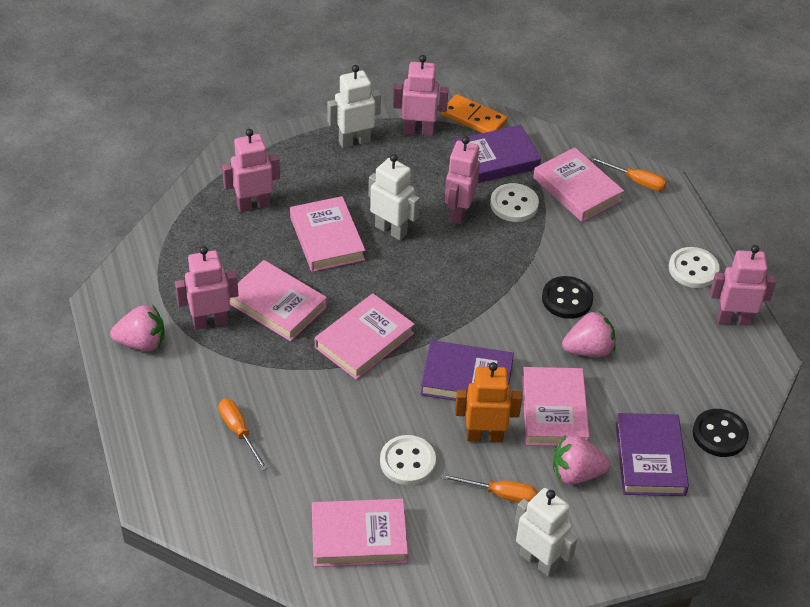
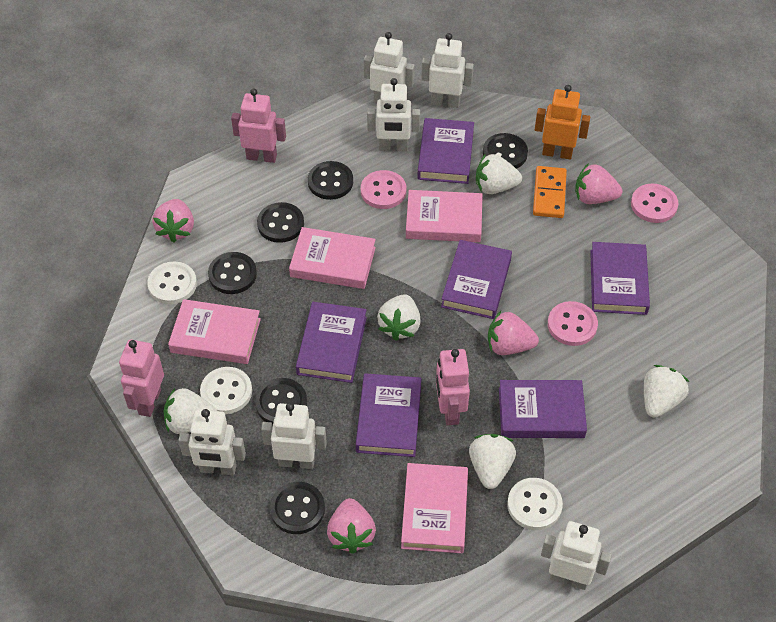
black button: [542,276,593,319] [693,409,749,457] = 2 -> [208,252,257,294] [255,378,307,425] [257,202,304,243] [270,482,325,534] [308,161,353,200] [483,133,528,168] = 6
orange screwdriver: [218,399,268,471] [441,473,537,503] [589,156,667,191] = 3 -> none = 0
pink book: [230,260,327,342] [290,196,365,272] [312,499,408,567] [315,293,415,380] [522,367,590,446] [533,148,624,222] = 6 -> [168,299,261,364] [289,227,376,289] [401,463,468,553] [406,190,483,242] = 4
pink button: none = 0 -> [361,170,406,209] [548,301,598,346] [631,184,678,223] = 3
pink robot: [175,246,238,330] [222,129,280,212] [393,55,449,136] [444,136,480,224] [710,245,776,325] = 5 -> [119,339,164,417] [231,89,286,163] [436,349,470,425] = 3
pink strawberry: [110,304,165,351] [553,435,610,485] [562,310,616,357] = 3 -> [152,199,194,242] [327,498,376,554] [488,311,539,355] [575,163,623,204] = 4
purple book: [420,340,514,401] [452,125,541,183] [616,413,689,496] = 3 -> [296,302,367,383] [356,373,422,457] [417,118,474,184] [441,240,512,319] [499,380,587,438] [590,242,650,315] = 6
white robot: [327,65,381,148] [369,154,420,241] [515,488,577,577] = 3 -> [178,409,246,475] [261,403,327,469] [364,32,415,103] [367,78,420,151] [421,33,474,108] [541,521,612,590] = 6
white strawberry: none = 0 -> [164,388,217,434] [377,294,421,341] [469,434,516,489] [476,154,522,194] [644,365,689,418] = 5

